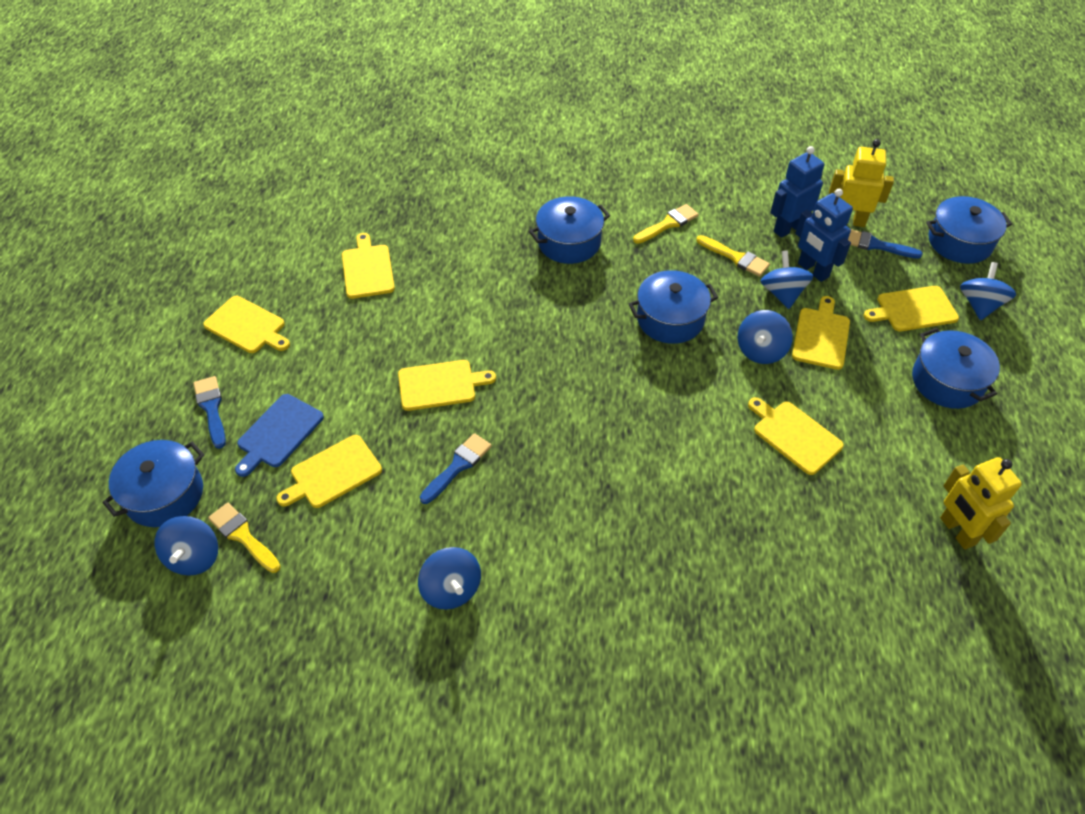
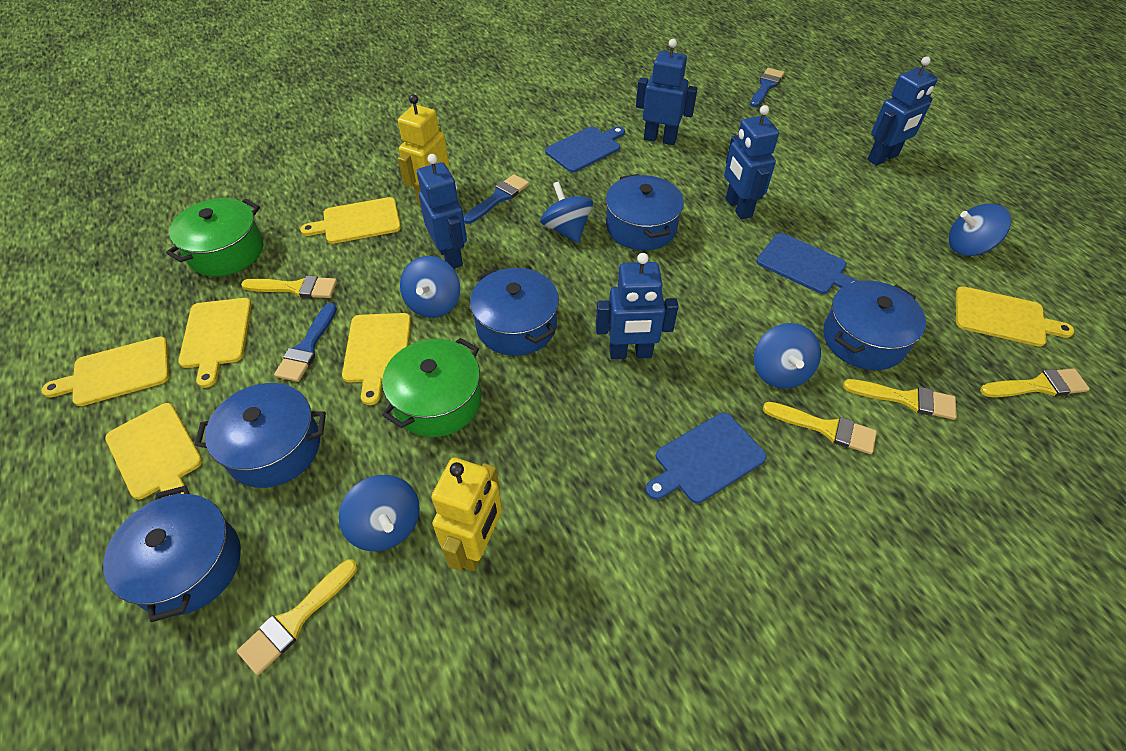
blue cutting board: [235,394,324,477] = 1 -> [545,126,625,173] [646,413,767,503] [756,233,858,294] = 3
blue robot: [770,146,824,238] [795,189,853,282] = 2 -> [417,154,467,269] [596,253,678,359] [636,39,698,145] [724,105,779,219] [867,56,938,166] = 5
green pot: none = 0 -> [166,198,263,277] [382,338,481,437] = 2
yellow brush: [208,503,281,573] [633,204,699,244] [696,235,770,277] = 3 -> [237,559,357,675] [241,276,337,298] [763,402,877,454] [843,379,957,420] [980,368,1090,397] = 5
yellow cutting board: [203,296,290,353] [276,435,382,508] [342,233,395,299] [398,360,496,411] [748,397,844,475] [792,296,850,370] [864,286,959,331] = 7 -> [42,337,169,406] [105,403,203,499] [178,298,251,388] [300,197,401,244] [342,313,411,405] [956,286,1074,347] = 6

